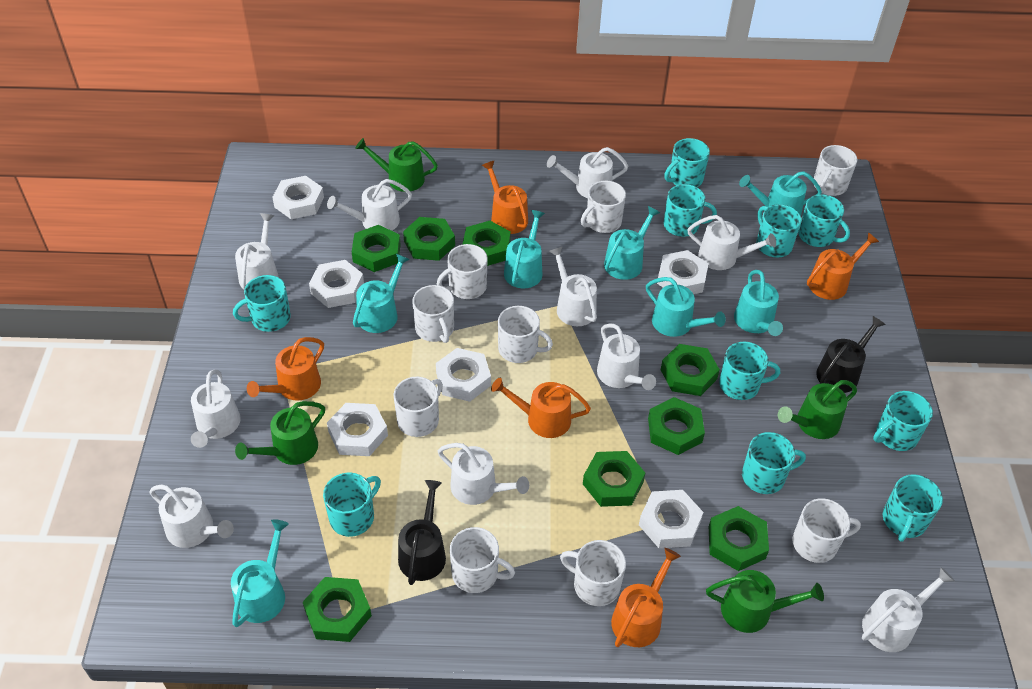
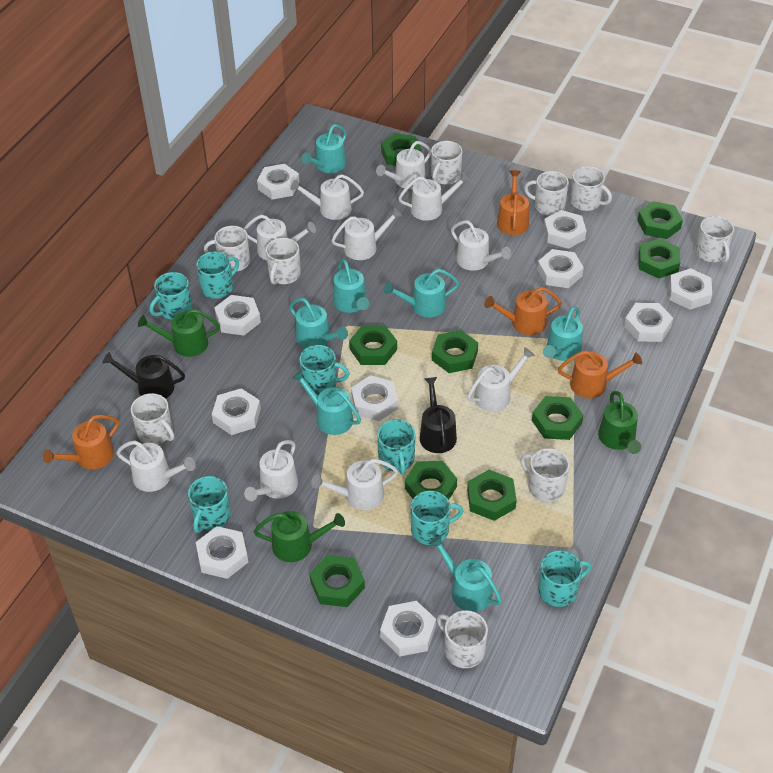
green nut: [303,577,372,642] [352,225,401,272] [403,217,455,261] [462,221,511,266] [583,451,645,507] [648,397,705,455] [661,344,720,396] [709,506,769,571] = 8 -> [310,555,365,607] [349,325,397,365] [381,133,422,166] [405,461,457,500] [432,330,478,373] [467,470,517,521] [532,396,583,440] [637,201,683,239] [638,238,680,279] = 9
green watering can: [235,401,325,465] [355,138,438,192] [706,570,824,633] [778,380,857,439] = 4 -> [138,309,220,357] [254,511,345,562] [598,391,641,454] = 3
orange watering can: [247,337,324,401] [482,161,528,234] [491,378,591,438] [611,548,681,647] [807,232,879,300] = 5 -> [43,415,119,469] [484,287,562,335] [497,170,529,235] [558,351,642,398] = 4
turquoise mug: [233,275,291,332] [323,473,381,537] [664,138,710,187] [664,184,717,237] [719,342,780,400] [742,432,806,494] [756,204,802,257] [798,194,850,247] [873,391,933,451] [883,474,943,542] = 10 -> [150,272,192,320] [188,476,231,533] [196,252,239,299] [299,345,350,395] [377,419,415,475] [410,491,463,545] [538,550,591,607] = 7
white nut: [272,176,324,219] [309,260,364,308] [327,403,388,456] [436,348,491,402] [639,490,703,548] [657,250,708,294] = 6 -> [196,526,248,579] [212,388,261,435] [214,295,261,336] [257,164,299,200] [351,375,398,421] [380,601,436,657] [537,249,584,288] [543,210,586,249] [624,303,673,342] [669,268,712,310] = 10

